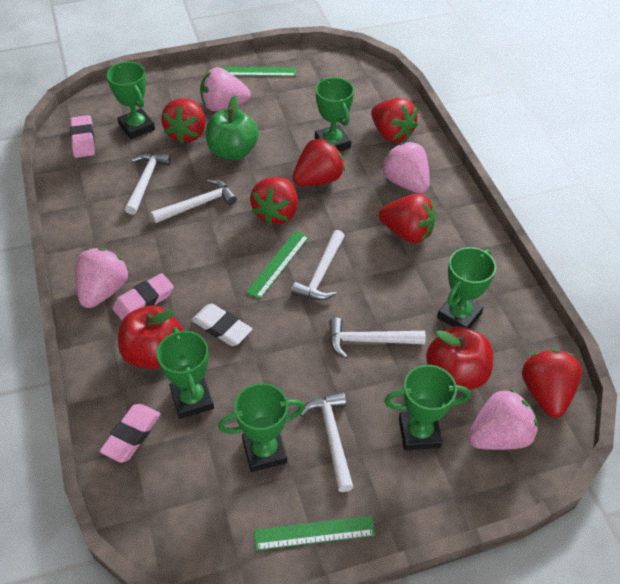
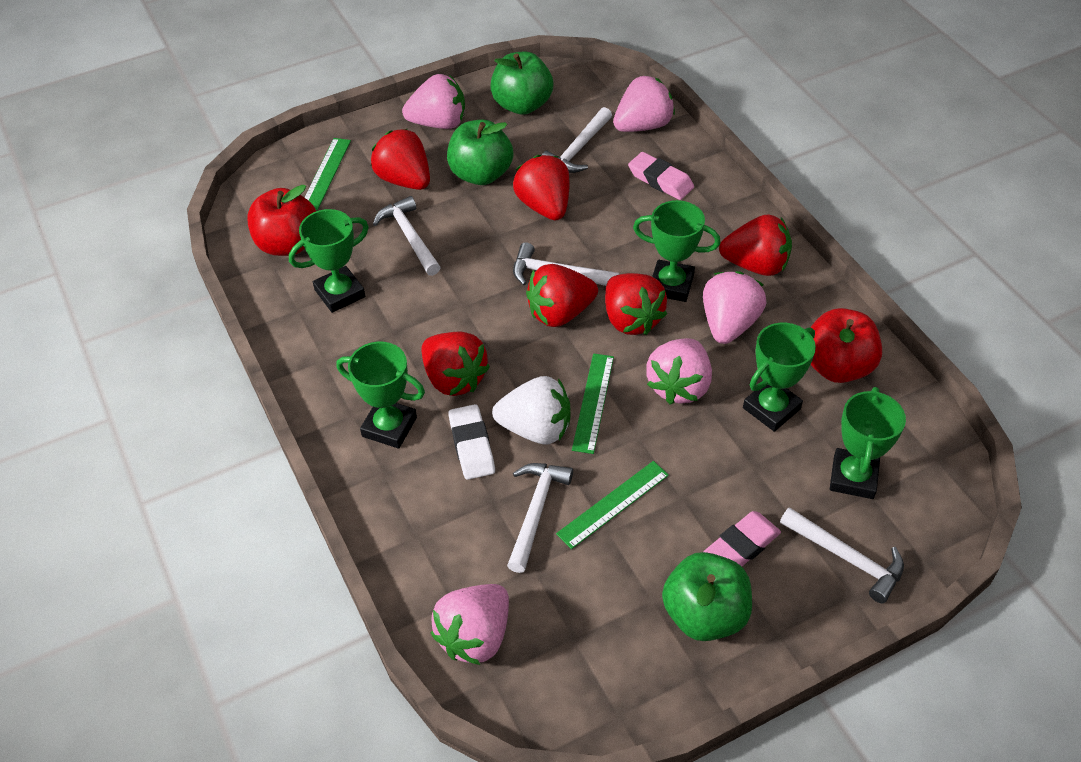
green apple: [206,95,259,160] = 1 -> [447,119,513,185] [490,52,553,115] [662,552,752,641] = 3
green trophy: [107,62,155,139] [157,327,214,419] [218,383,305,472] [315,77,354,151] [384,365,471,451] [437,247,496,329] = 6 -> [289,209,369,313] [336,342,425,448] [633,200,721,302] [743,323,816,432] [830,387,906,499] = 5
pink eraser: [70,115,95,158] [99,404,161,463] [112,273,174,321] = 3 -> [628,152,694,200] [704,511,781,567] = 2
pink strawberry: [75,248,129,308] [200,67,250,111] [381,142,430,194] [468,388,538,450] = 4 -> [402,74,465,129] [431,584,509,665] [613,75,675,132] [646,338,712,404] [703,271,767,344] = 5
white strawberry: none = 0 -> [492,376,570,445] = 1

